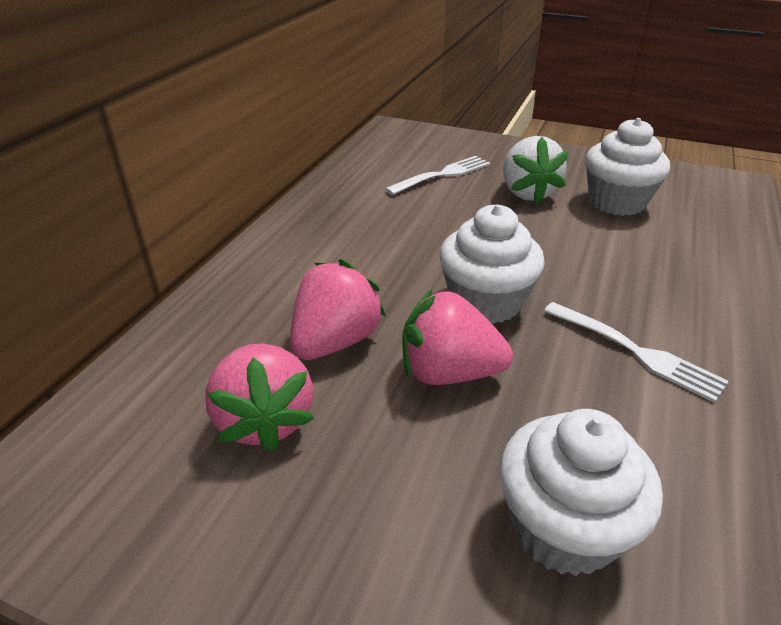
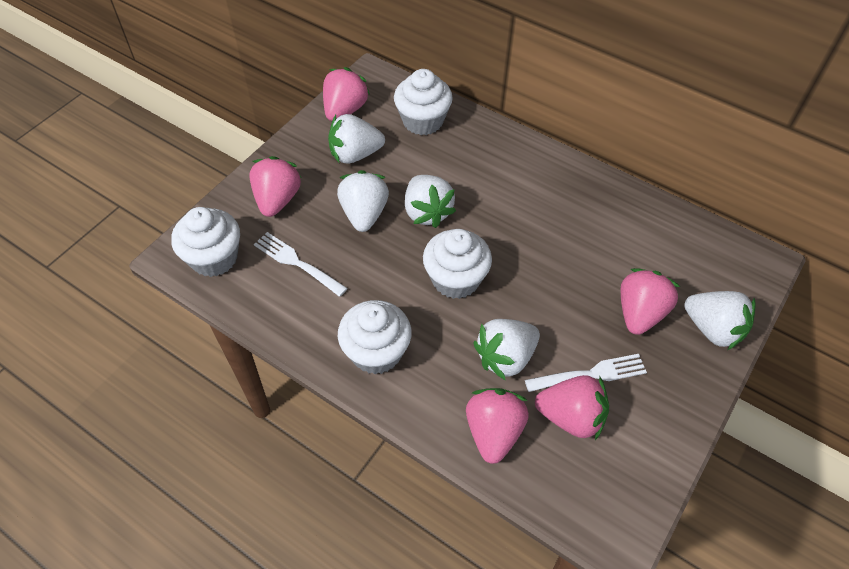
pink strawberry: [205,344,314,452] [290,259,386,360] [402,289,513,385] = 3 -> [249,156,301,217] [323,67,370,121] [466,388,529,464] [535,375,609,440] [620,268,680,335] = 5
white cupcake: [439,204,545,324] [499,409,663,576] [585,118,670,216] = 3 -> [171,207,240,277] [338,300,412,374] [394,69,453,135] [423,229,492,299] = 4
white strawberry: [503,136,569,204] = 1 -> [328,114,385,163] [337,170,389,232] [405,175,456,228] [473,319,540,381] [684,291,756,350] = 5

